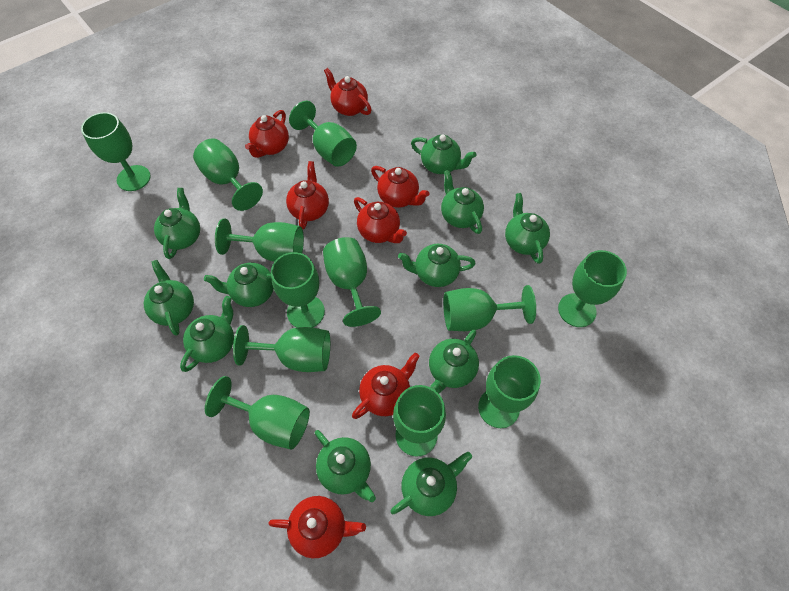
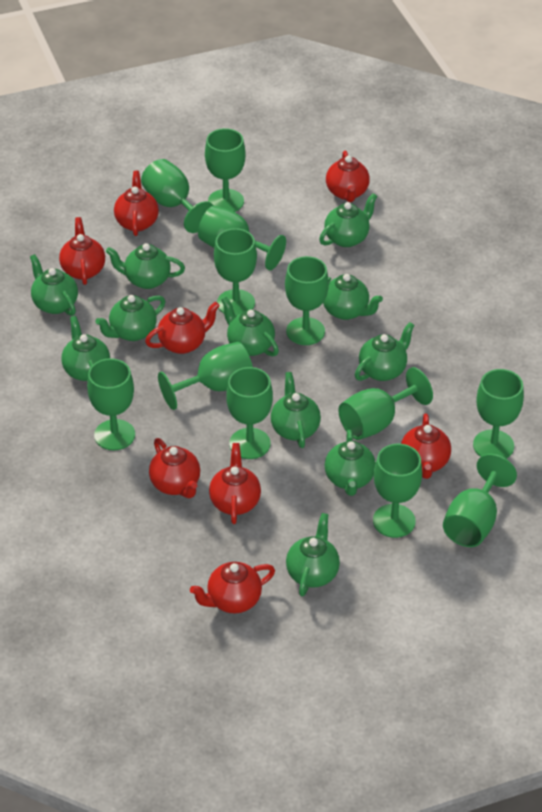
red teapot: [245,110,289,158] [268,496,366,559] [286,161,329,229] [324,68,371,116] [352,353,420,419] [354,197,407,243] [371,166,430,208] = 7 -> [59,217,105,285] [114,171,159,236] [145,302,220,354] [149,438,200,498] [190,562,275,613] [209,443,261,524] [326,150,370,202] [401,414,451,479] = 8

